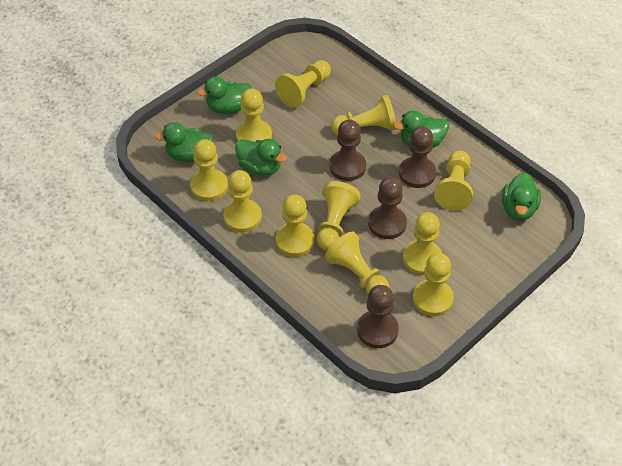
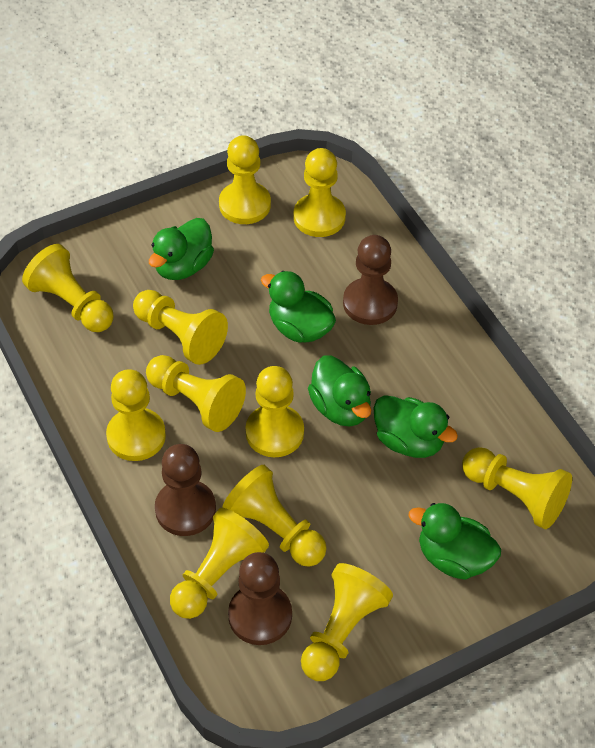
brown pawn: [329,119,366,181] [357,285,399,348] [368,177,407,239] [399,126,436,188] = 4 -> [155,444,216,536] [228,552,292,645] [343,235,398,325] = 3

